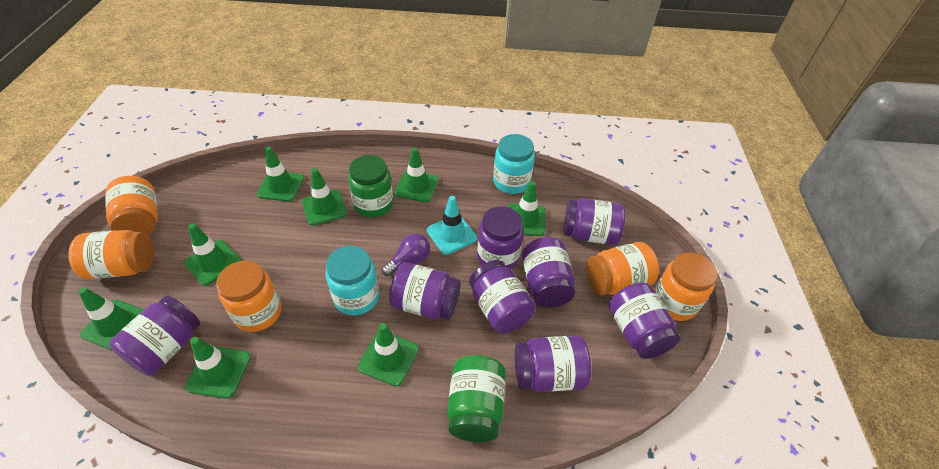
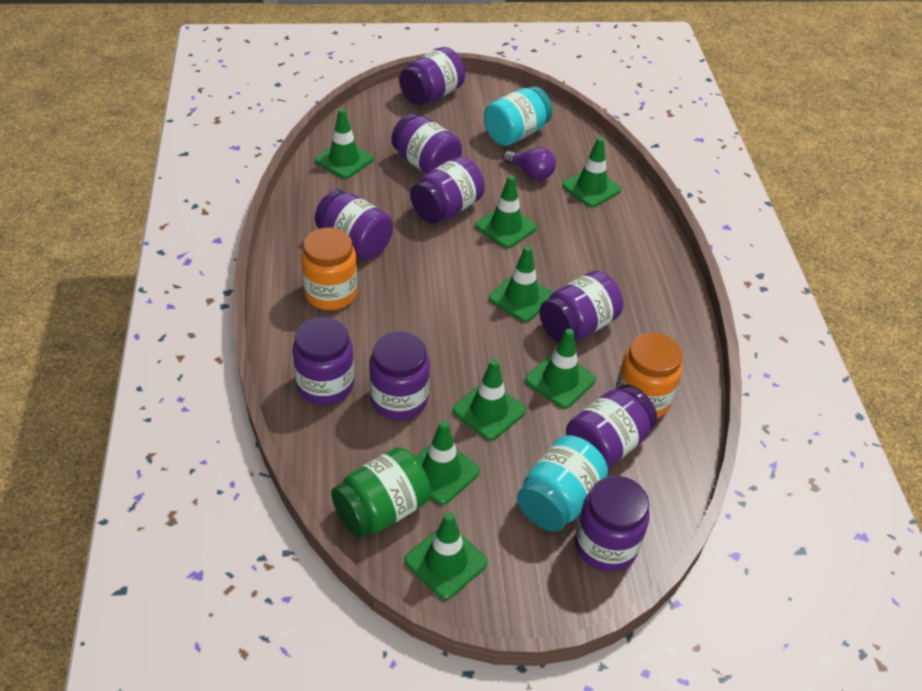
green jar: [348,155,393,218] [447,355,506,442] = 2 -> [331,447,431,539] = 1
orange jar: [68,230,154,279] [105,176,158,235] [216,260,282,332] [586,242,659,296] [654,252,717,321] = 5 -> [301,228,358,310] [615,332,683,418] = 2
purple jar: [109,296,200,376] [389,263,461,320] [469,260,536,333] [477,206,524,269] [515,335,591,392] [522,237,575,308] [563,198,625,245] [609,283,681,359] = 8 -> [292,317,354,405] [315,190,393,260] [369,331,430,420] [391,113,462,174] [399,47,465,105] [410,156,485,224] [539,271,623,343] [566,385,657,469] [575,476,650,572] = 9
turquoise traffic cone: [427,196,477,255] = 1 -> none = 0

